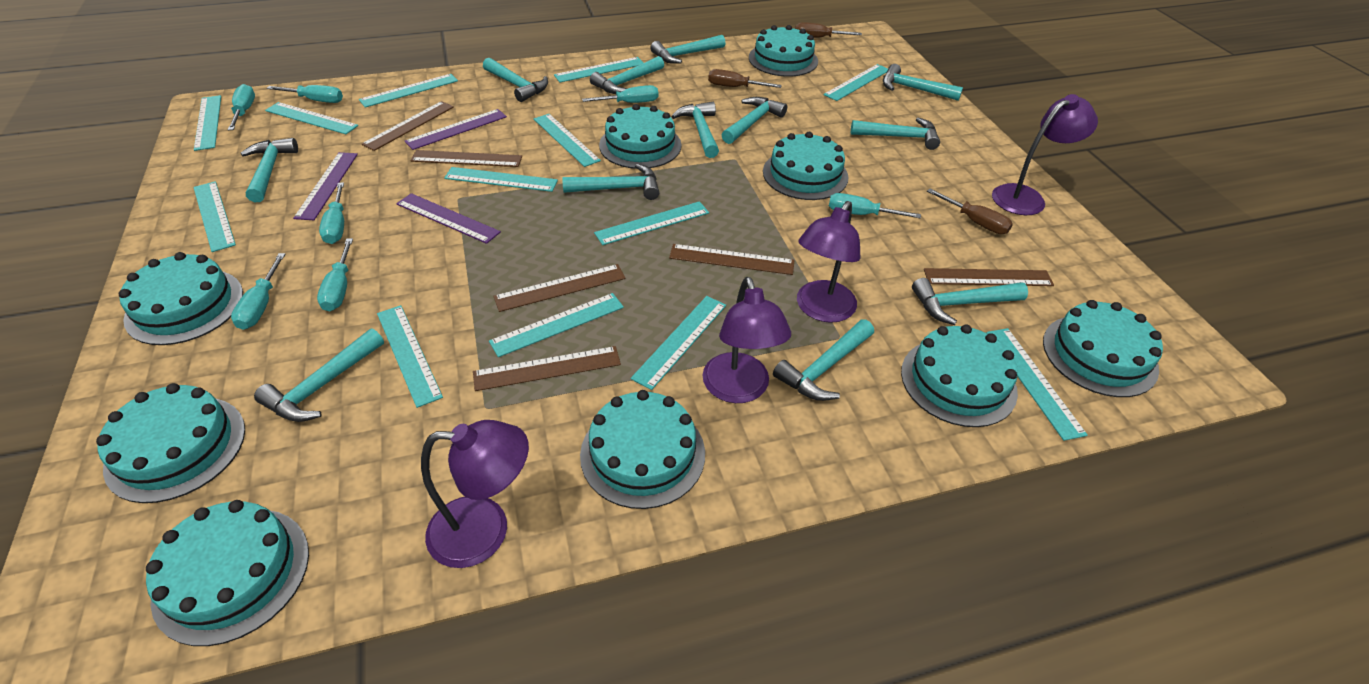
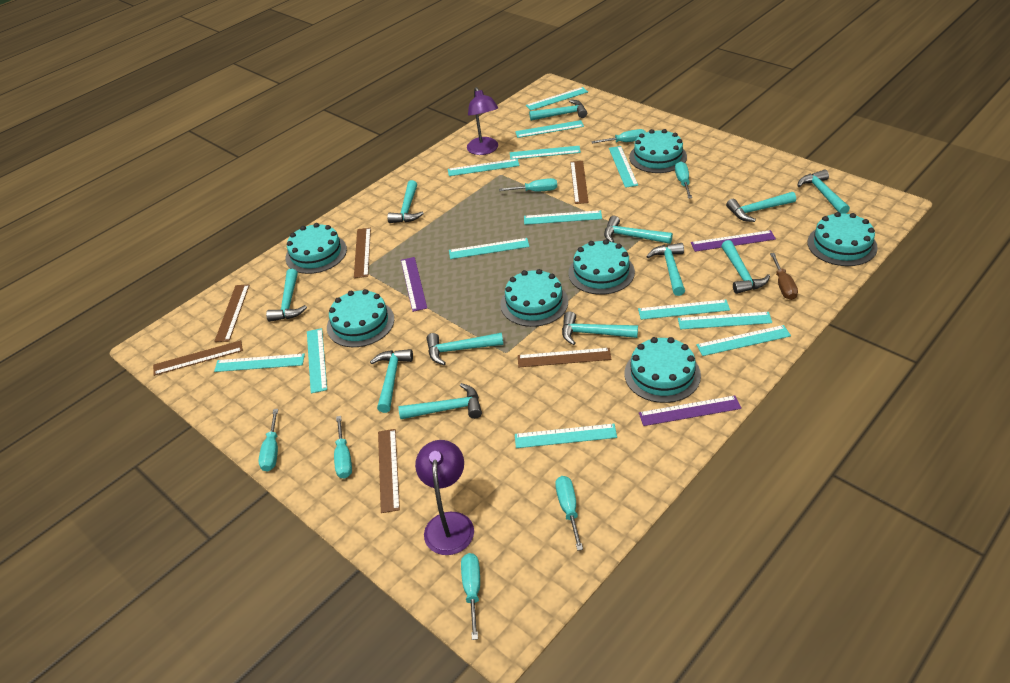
brown screwdriver: [708,69,782,88] [795,22,862,38] [927,189,1013,234] = 3 -> [770,253,798,300] = 1
purple lamp: [421,420,529,568] [703,277,791,403] [797,201,861,323] [992,94,1098,215] = 4 -> [415,440,474,555] [467,87,498,155] = 2
turquoise cake: [96,383,245,503] [119,252,243,345] [146,500,309,646] [580,390,705,509] [599,104,681,169] [749,25,818,77] [763,132,848,200] [901,324,1018,427] [1043,300,1163,397] = 9 -> [285,223,347,274] [327,289,394,347] [500,269,568,327] [568,239,635,295] [624,337,701,403] [629,129,687,173] [807,212,878,266] = 7

